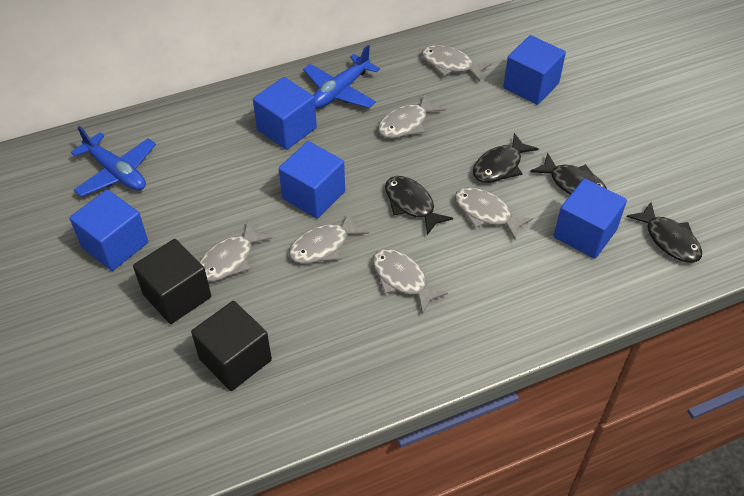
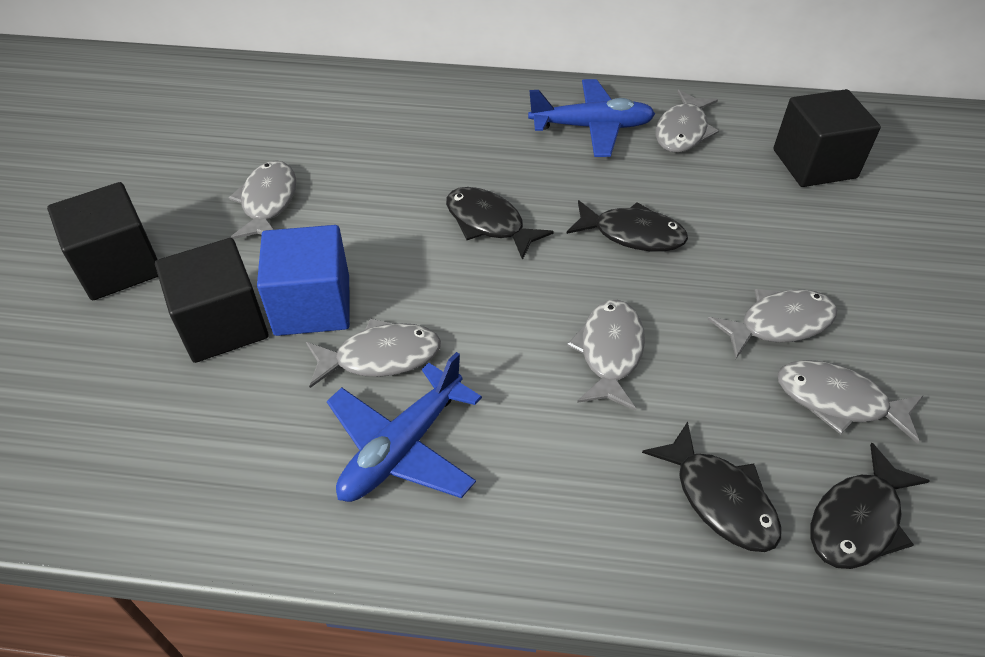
black cube: [133,239,211,324] [191,301,272,391] = 2 -> [47,182,158,300] [155,238,269,363] [773,89,881,187] = 3
blue cube: [69,189,148,271] [253,77,317,150] [279,141,345,218] [503,35,566,105] [554,178,627,259] = 5 -> [257,225,350,336] = 1

